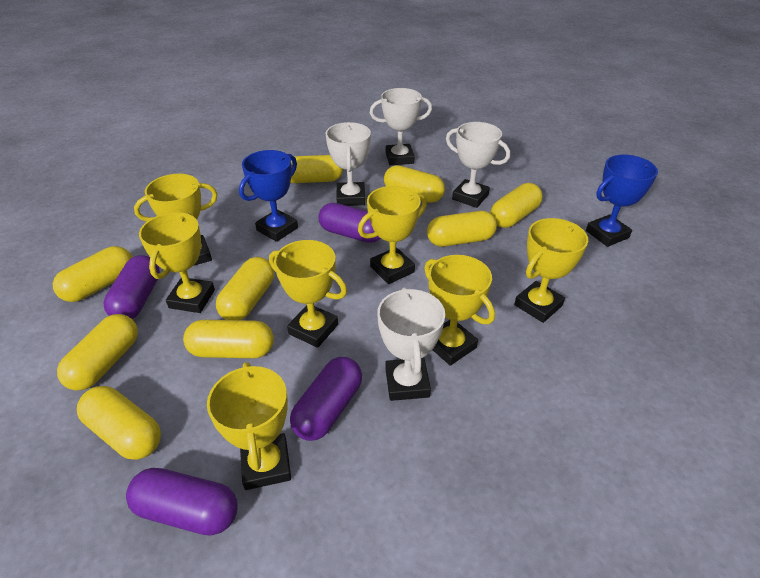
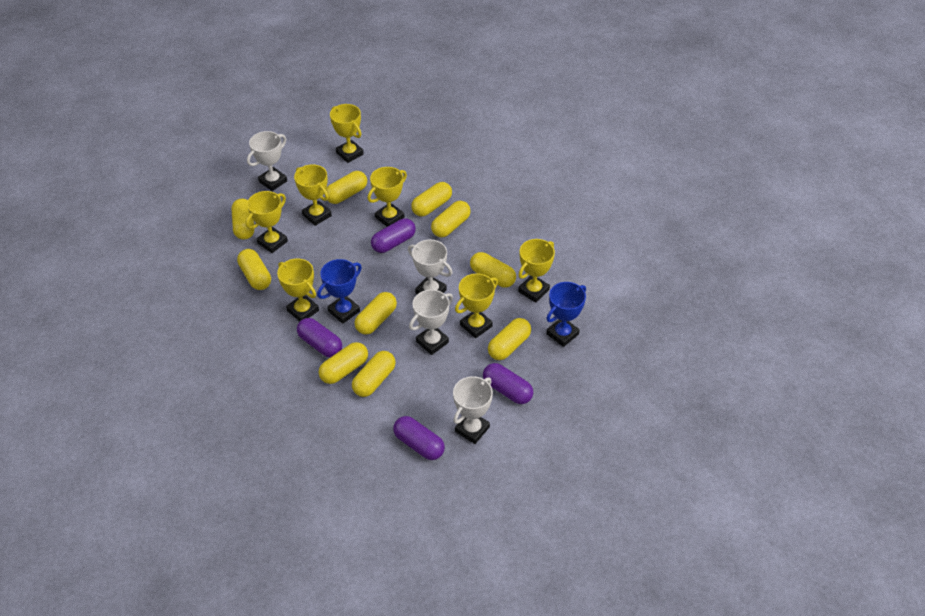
yellow capsule: [53,246,133,302] [57,314,138,390] [77,386,161,460] [183,320,274,358] [216,257,274,320] [291,155,343,183] [384,165,445,203] [427,211,497,247] [490,183,543,228] = 9 -> [231,199,254,240] [237,249,271,290] [319,342,368,384] [326,171,367,204] [352,351,396,397] [355,292,397,335] [411,182,452,217] [431,201,471,237] [470,252,516,288] [488,318,531,360] = 10

